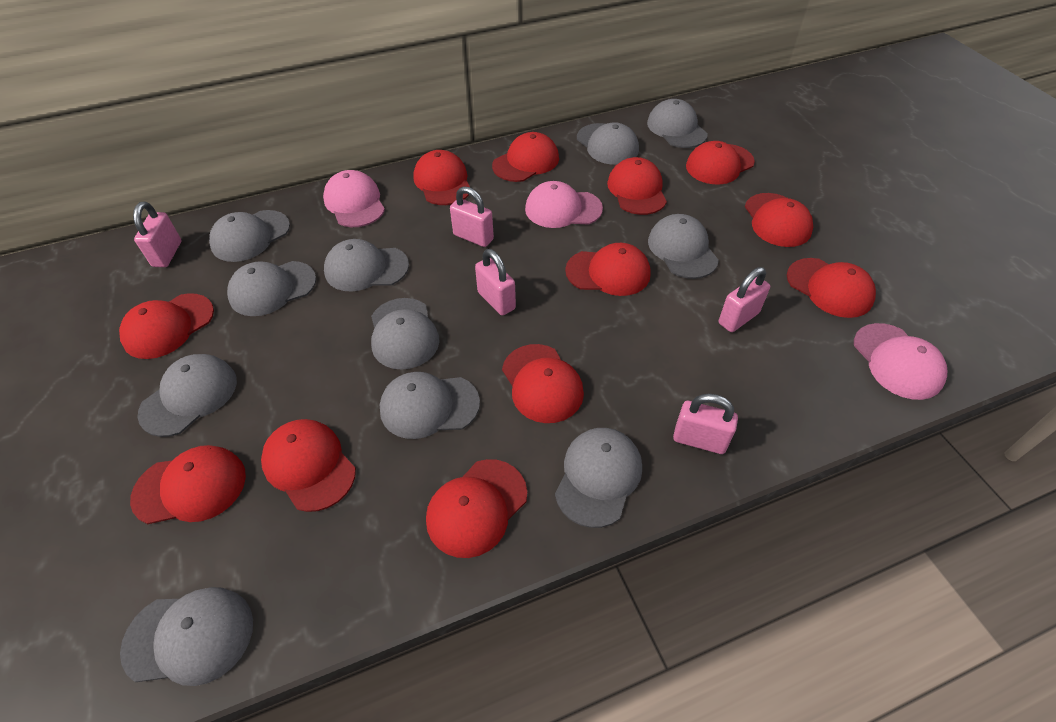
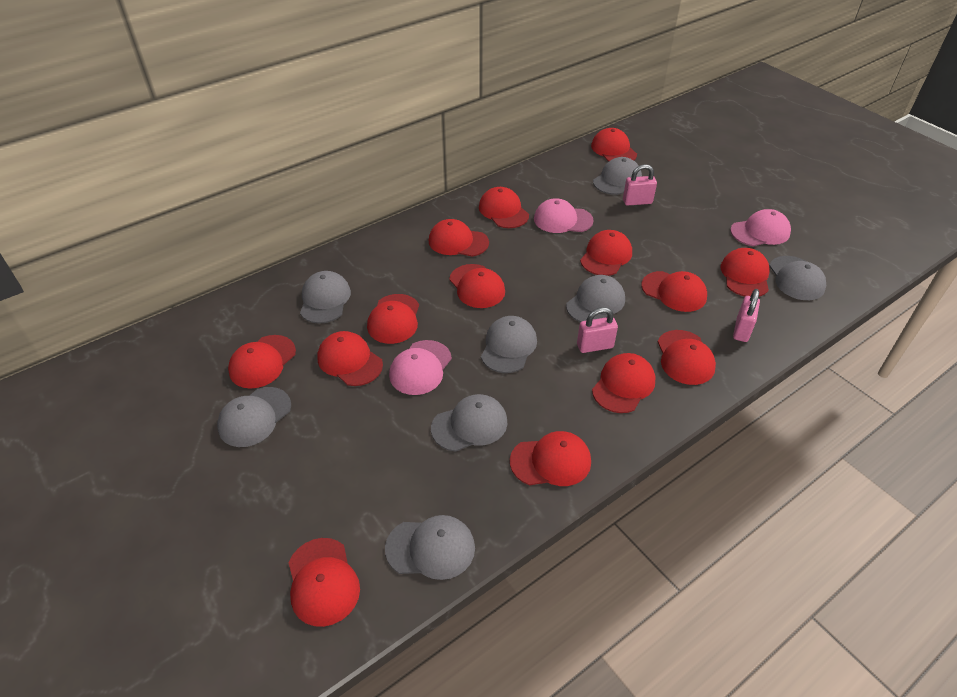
grey cap: [120,587,253,686] [137,354,237,437] [209,210,290,262] [227,261,316,316] [324,239,409,291] [371,298,440,370] [380,372,480,439] [555,428,642,528] [577,122,639,165] [647,99,708,148] [648,214,719,279] = 11 -> [217,387,291,447] [300,271,351,324] [385,515,475,580] [431,394,508,452] [481,316,537,373] [566,275,625,322] [593,157,642,195] [770,256,826,300] = 8
pink padlock: [133,202,181,267] [450,186,494,247] [475,249,516,316] [673,393,738,454] [719,267,770,332] = 5 -> [577,307,618,353] [623,164,657,206] [733,289,760,342] = 3
red cap: [119,293,214,359] [130,445,246,524] [261,419,356,512] [413,150,471,205] [426,459,527,558] [492,132,559,182] [502,344,584,423] [565,243,651,296] [607,157,667,215] [686,141,755,185] [745,193,813,247] [787,258,876,318] = 12 -> [228,335,296,389] [289,538,360,627] [317,331,383,386] [367,294,419,344] [429,219,489,257] [449,264,505,308] [479,187,529,228] [510,431,591,486] [580,230,632,276] [591,128,637,162] [592,353,656,413] [641,271,707,312] [658,330,716,385] [721,248,770,297] = 14

